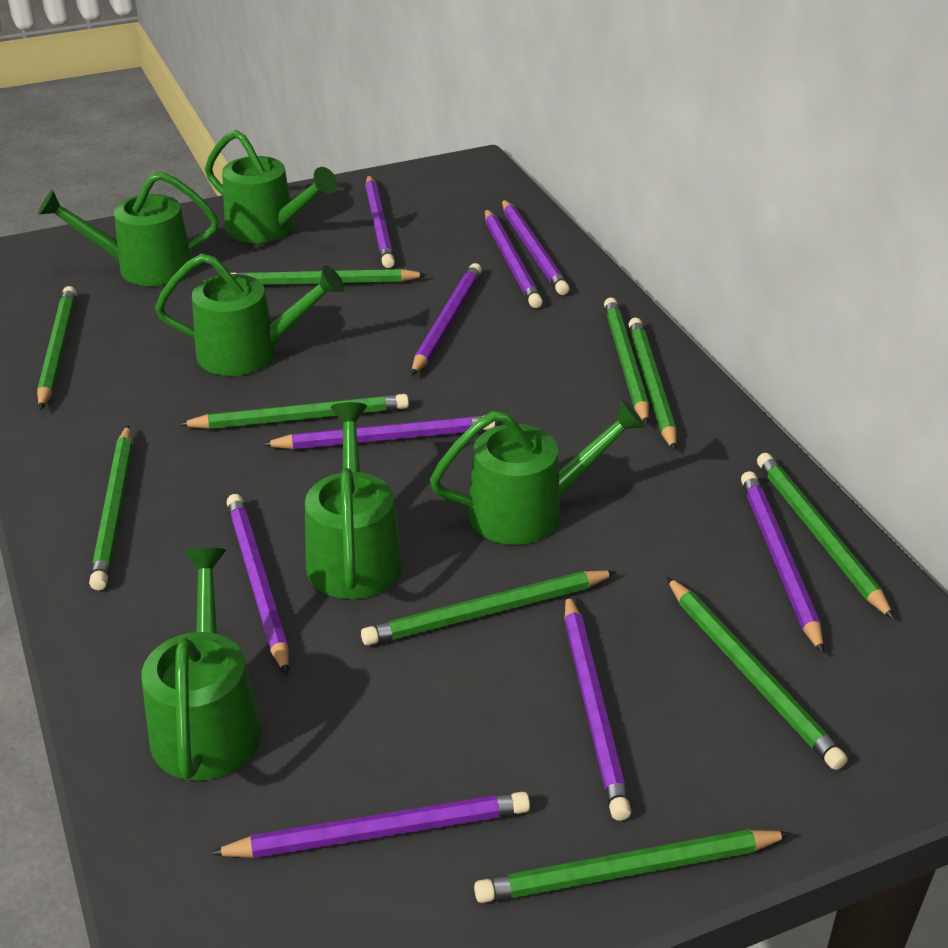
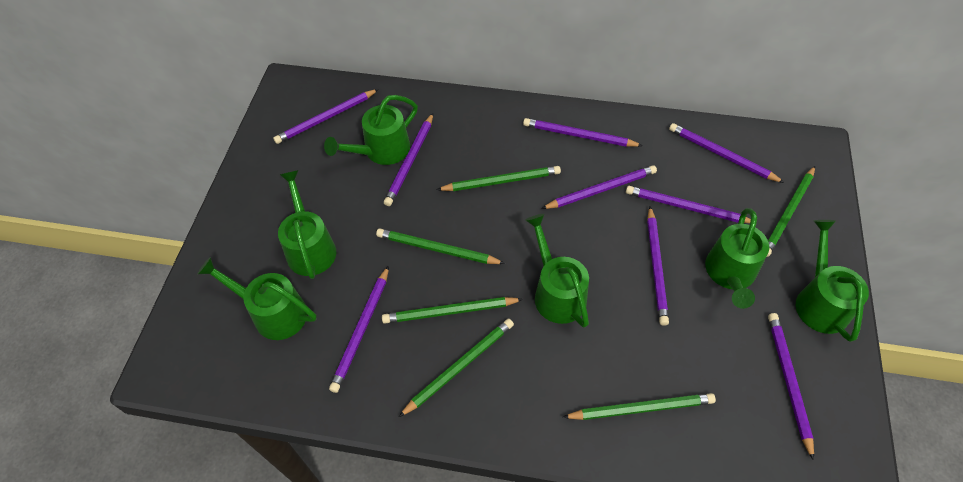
green pencil: [37,286,76,410] [89,425,133,590] [178,394,409,429] [231,269,427,285] [361,570,617,645] [474,829,792,903] [604,297,649,425] [628,318,677,451] [667,577,847,770] [757,453,895,620] = 10 -> [376,228,505,264] [382,297,523,324] [399,318,514,417] [436,166,561,191] [563,393,716,420] [767,166,815,257] = 6

